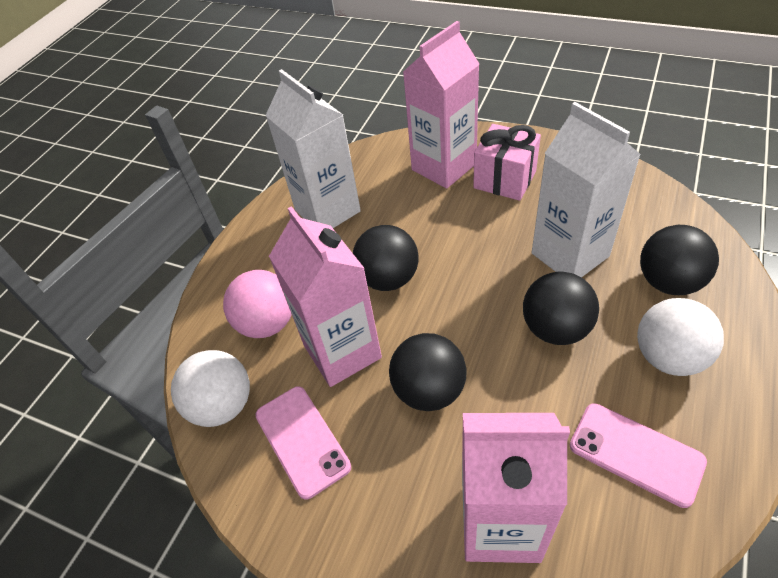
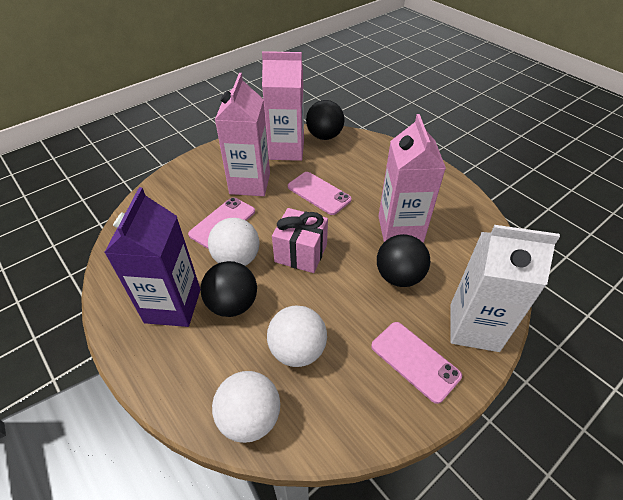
black ball: [353,225,419,291] [389,333,466,411] [523,271,599,345] [640,225,719,295] = 4 -> [201,261,257,317] [306,100,344,140] [377,234,430,287] = 3
pink ball: [223,270,292,338] = 1 -> none = 0
pink phone: [255,386,351,500] [570,403,707,508] = 2 -> [188,197,255,249] [288,172,352,215] [371,322,462,404] = 3
purple carton: none = 0 -> [104,187,201,327] = 1
white ball: [171,350,250,427] [637,298,724,376] = 2 -> [208,218,259,266] [212,371,280,443] [267,305,327,367] = 3
white carton: [265,69,361,228] [532,102,641,277] = 2 -> [450,225,560,352] = 1

